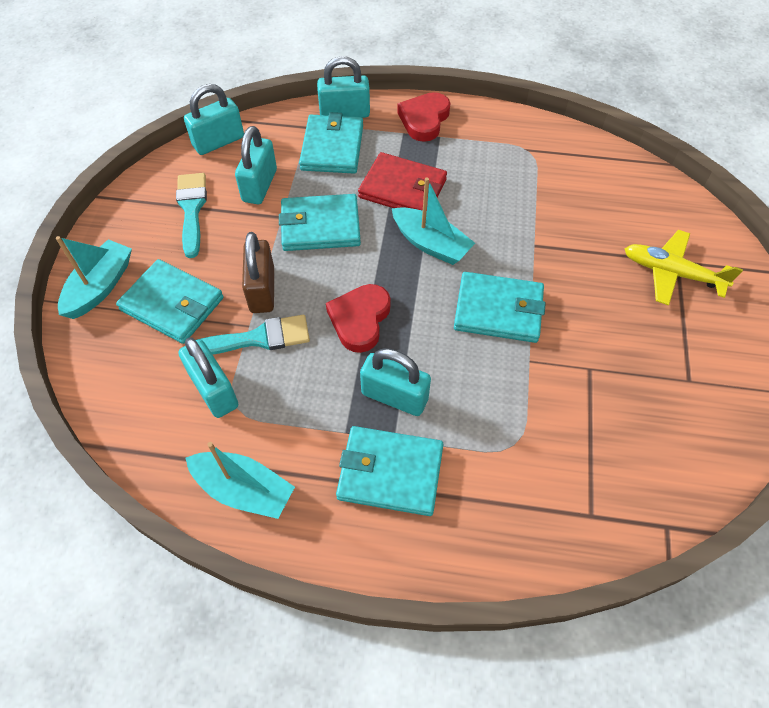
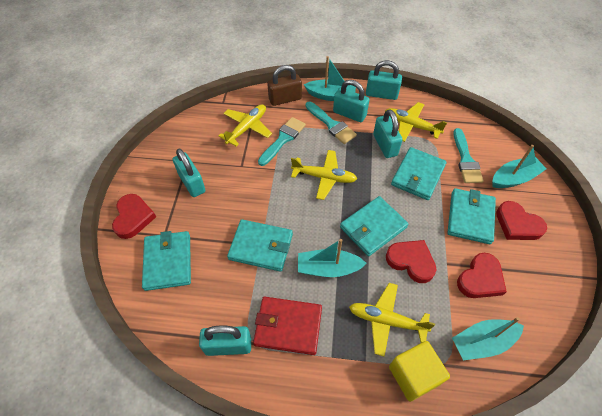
red heart: [326,284,391,353] [397,92,450,142] = 2 -> [112,194,156,239] [386,240,436,283] [457,253,507,298] [496,201,547,240] = 4
turquoise boat: [56,236,132,319] [186,442,295,519] [392,177,475,265] = 3 -> [298,239,366,277] [304,56,356,101] [452,317,524,361] [492,145,547,188] = 4
turquoise brush: [176,173,207,258] [197,315,310,355] = 2 -> [258,117,306,166] [305,102,357,144] [453,128,483,183] = 3
yellow cube: none = 0 -> [389,341,450,402] = 1
yellow plane: [625,230,743,306] = 1 -> [219,104,272,147] [291,150,357,200] [349,283,435,356] [385,102,447,142] = 4

